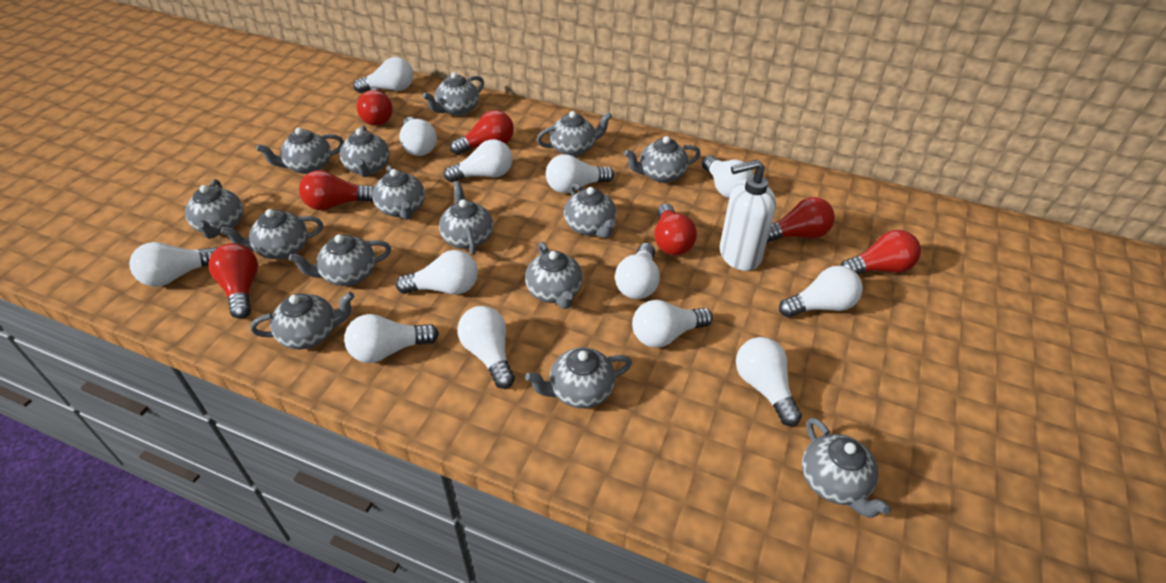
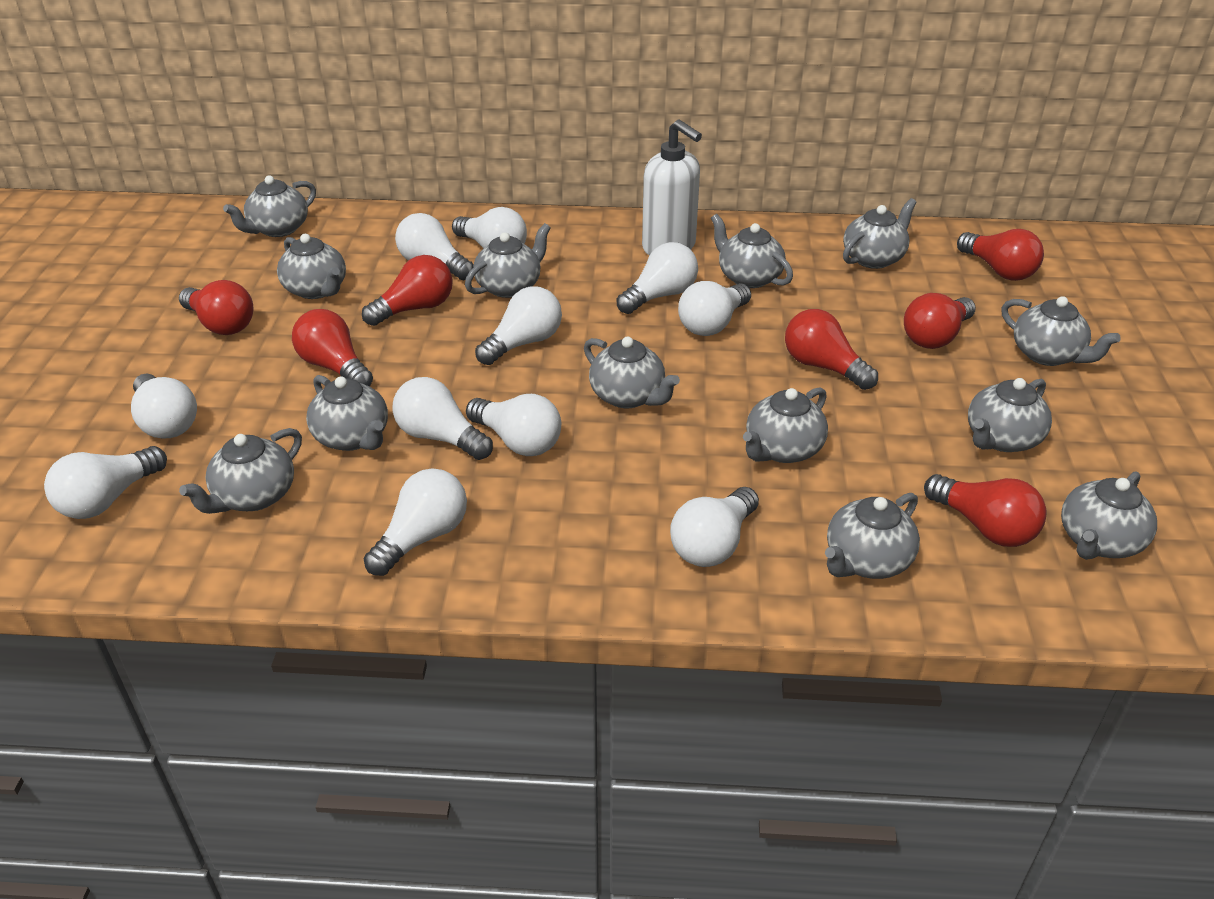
grey teapot: [185,179,243,238] [221,209,323,259] [250,292,354,350] [256,127,344,174] [289,234,391,286] [340,125,390,177] [372,165,425,220] [422,72,484,116] [439,181,493,255] [525,242,583,309] [525,347,632,408] [537,111,612,156] [564,183,617,238] [624,136,701,183] [802,417,891,518] = 15 -> [179,428,302,514] [223,175,316,237] [277,234,346,299] [306,375,388,451] [465,223,551,298] [584,336,680,408] [711,214,793,288] [743,387,828,463] [825,493,920,579] [843,198,917,269] [968,378,1052,452] [1001,296,1121,366] [1061,471,1157,560] = 13
white light bulb: [129,242,217,287] [344,314,439,363] [353,57,413,93] [396,250,478,295] [399,117,437,156] [444,139,512,182] [457,306,515,389] [546,154,614,193] [615,243,660,299] [632,300,713,348] [702,155,753,198] [736,337,802,426] [779,266,863,317] = 13 -> [44,446,167,519] [131,374,197,438] [364,469,467,576] [392,377,493,460] [395,213,474,280] [452,207,527,249] [466,394,561,456] [475,286,562,365] [616,242,698,314] [670,487,759,567] [678,281,751,336] = 11

